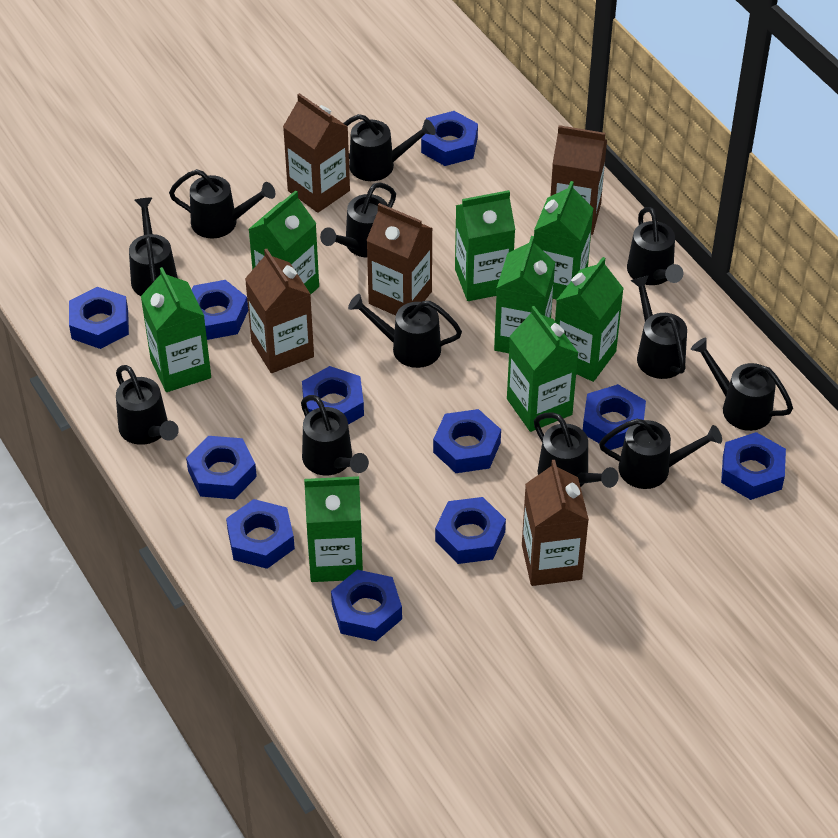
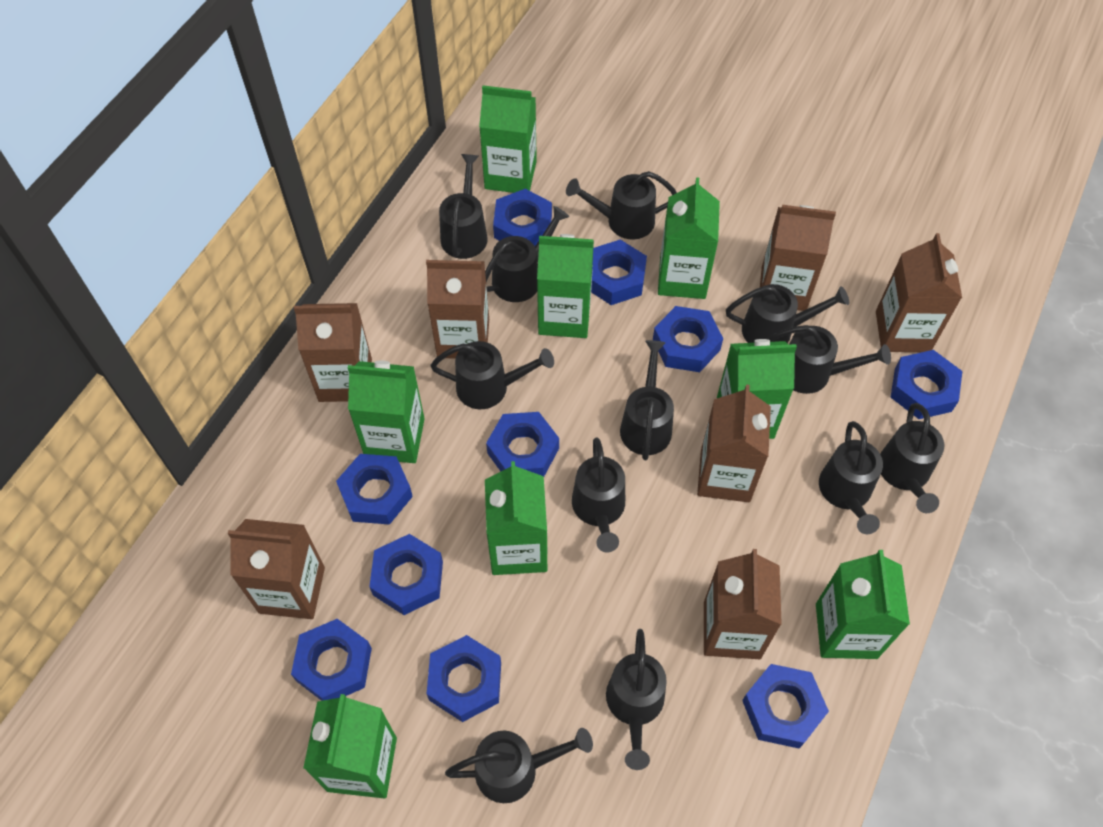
blue nut: [69,287,129,349] [186,436,257,499] [192,280,248,340] [226,499,295,569] [302,366,364,425] [331,570,402,641] [421,111,478,166] [433,409,501,473] [435,497,506,564] [583,384,646,450] [721,432,786,500] = 11 -> [291,619,372,701] [336,454,413,525] [369,534,443,615] [427,635,501,722] [486,412,559,476] [493,189,552,246] [591,240,647,305] [653,306,723,372] [742,664,829,748] [891,350,962,419] = 10
brown carton: [245,249,314,373] [283,93,350,213] [366,203,433,316] [522,460,589,586] [551,125,607,235] = 5 -> [228,519,325,619] [294,303,372,402] [426,260,489,359] [697,385,771,502] [704,549,782,659] [760,205,836,311] [876,233,962,352] = 7

